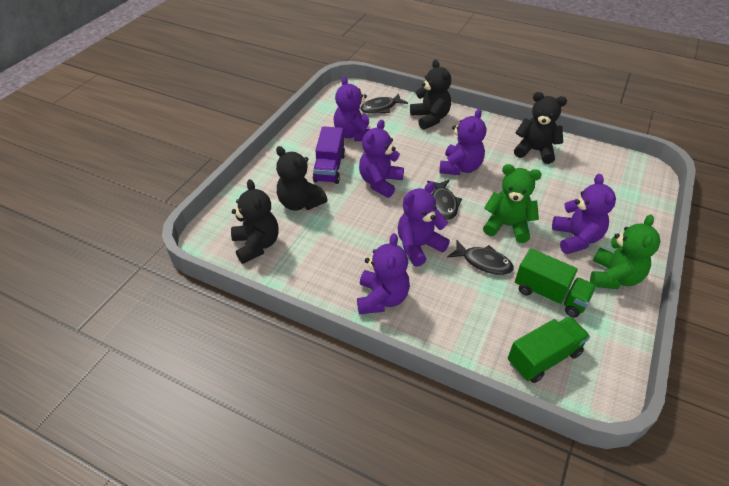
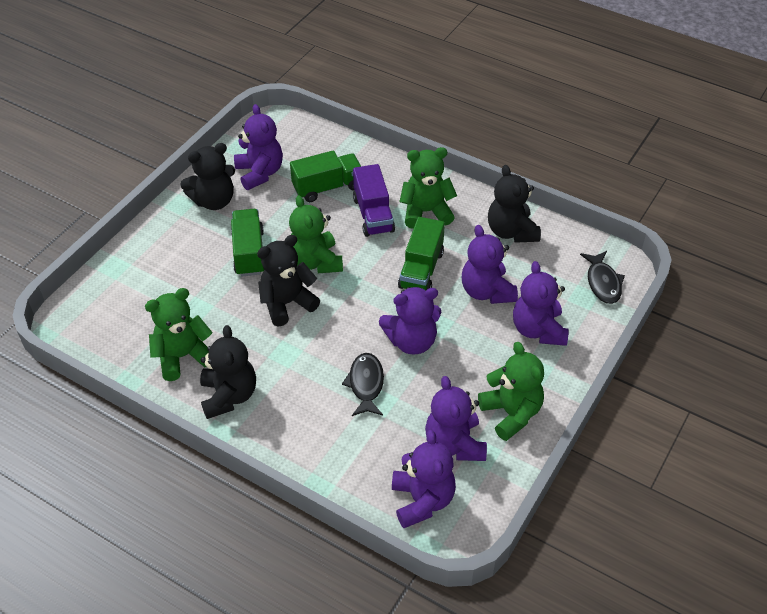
black fish: [360,93,408,113] [427,180,462,220] [447,240,514,275] = 3 -> [342,353,384,416] [580,251,625,304] = 2
green teddy bear: [483,164,542,243] [590,214,660,289] = 2 -> [145,288,213,381] [289,195,343,273] [399,147,457,229] [478,342,544,441] = 4
green truck: [508,316,590,383] [515,248,597,318] = 2 -> [231,209,264,276] [290,151,361,202] [398,217,445,290] = 3

